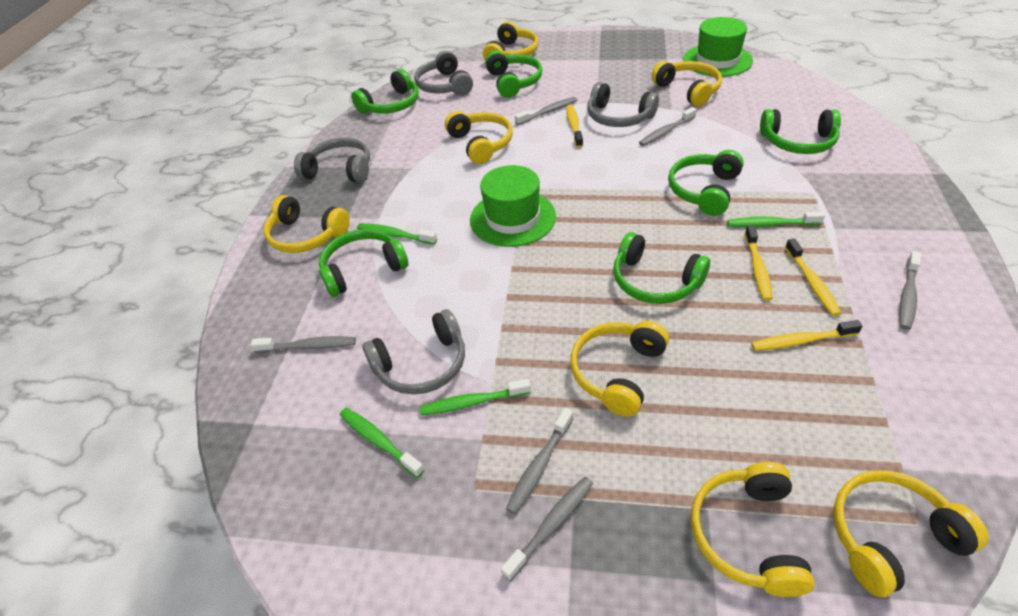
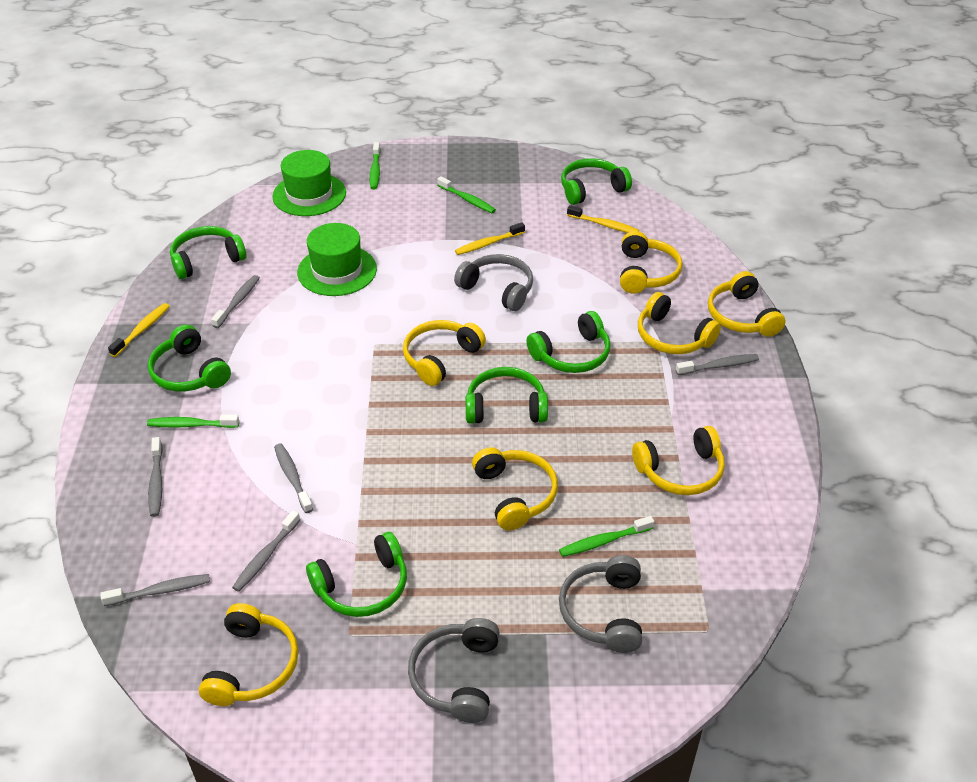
grey headphones: [294,138,370,182] [363,309,465,395] [414,51,473,96] [587,82,659,127] = 4 -> [408,618,500,723] [454,254,533,311] [559,555,642,653] = 3
yellow toothbrush: [566,104,583,148] [745,225,773,301] [751,320,863,351] [785,238,841,316] = 4 -> [108,303,170,357] [455,222,525,255] [567,205,639,233] = 3

